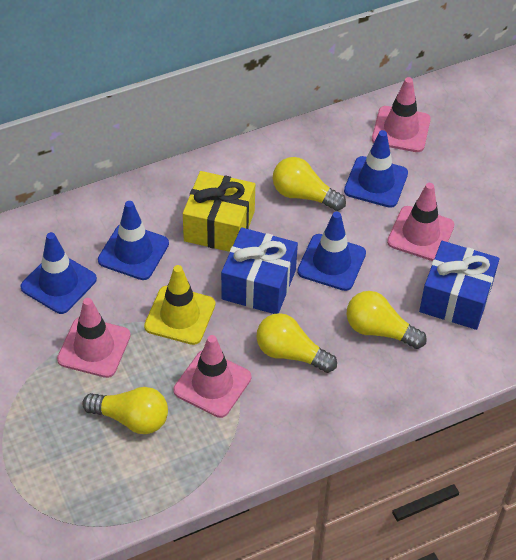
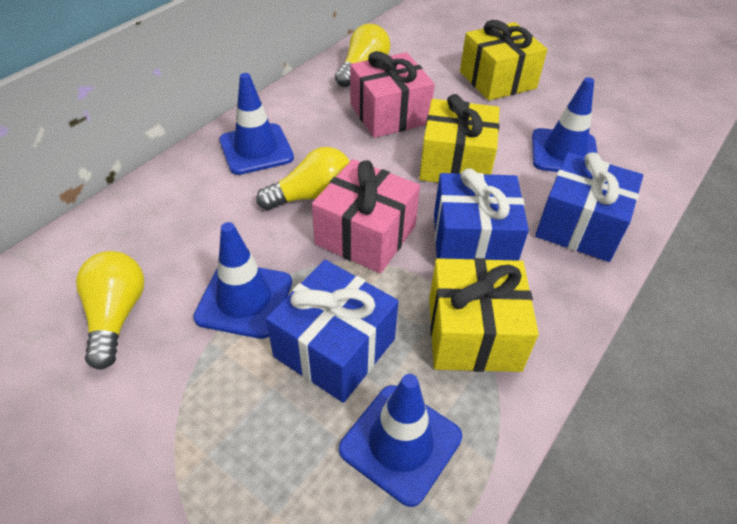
blue gift: [221,227,298,314] [419,241,500,330] = 2 -> [266,260,399,403] [434,169,529,261] [535,152,643,262] = 3
pink gift: none = 0 -> [312,159,420,273] [350,51,435,138] = 2
pink traffic cone: [57,298,131,378] [173,335,251,418] [372,77,431,152] [387,183,454,261] = 4 -> none = 0
yellow gift: [183,171,255,252] = 1 -> [419,94,499,183] [429,258,539,372] [460,20,548,101] = 3
yellow light bulb: [82,387,168,434] [256,313,337,373] [273,157,346,211] [346,291,427,349] = 4 -> [76,251,144,370] [256,147,350,210] [335,24,390,87] = 3
yellow traffic cone: [144,265,215,345] = 1 -> none = 0

